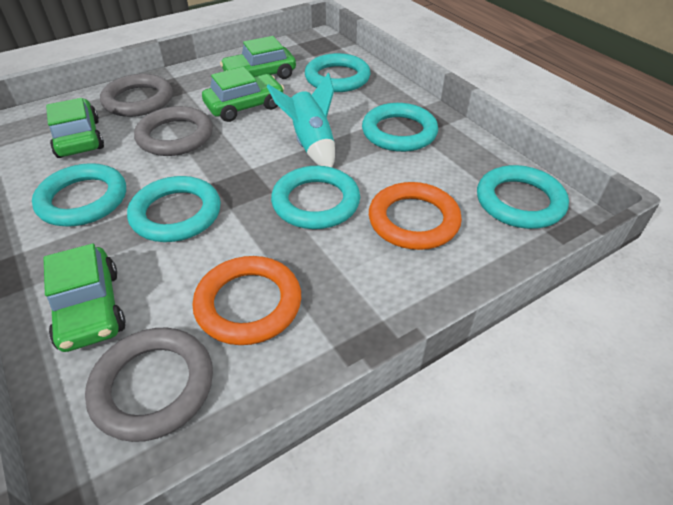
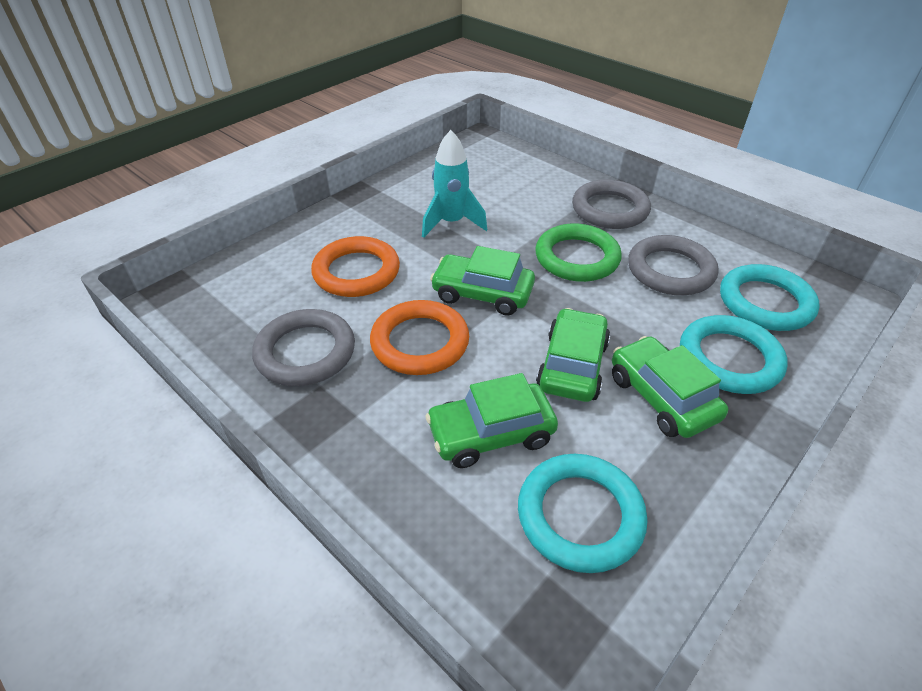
green ring: none = 0 -> [535,223,622,282] = 1
turquoise ring: [32,163,126,227] [127,176,221,242] [271,166,360,229] [305,53,371,92] [362,103,438,152] [477,165,569,229] = 6 -> [518,454,647,573] [680,315,788,394] [720,264,820,331] = 3

